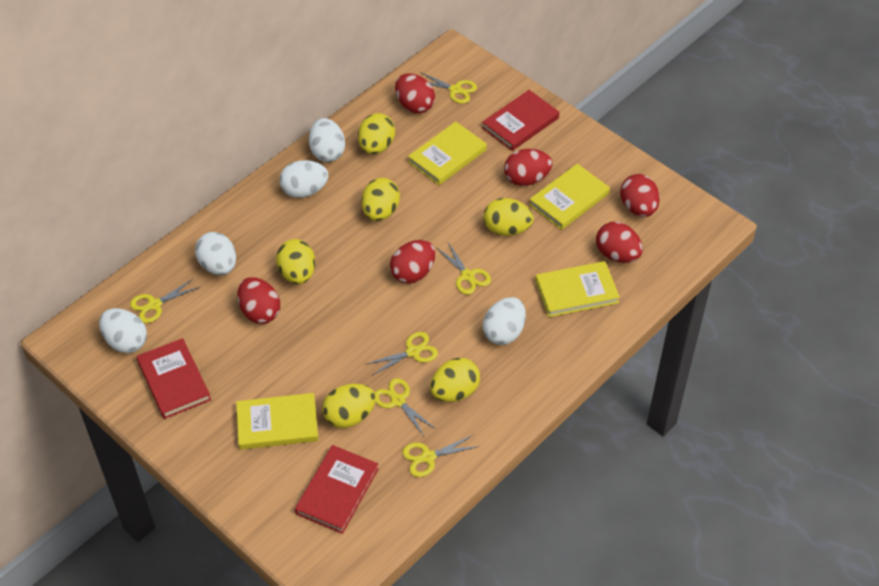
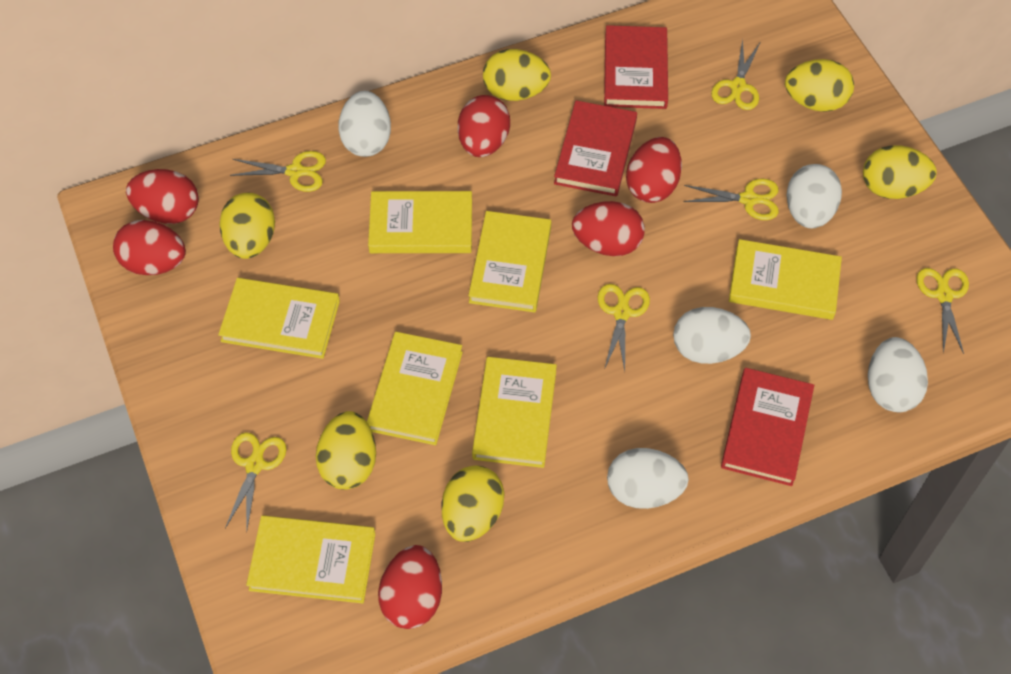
yellow book: [236,393,318,450] [408,121,487,185] [529,164,610,230] [535,261,620,317] = 4 -> [218,278,340,359] [246,515,375,604] [367,332,463,445] [368,191,472,253] [468,211,551,312] [472,357,557,468] [729,239,842,320] = 7

